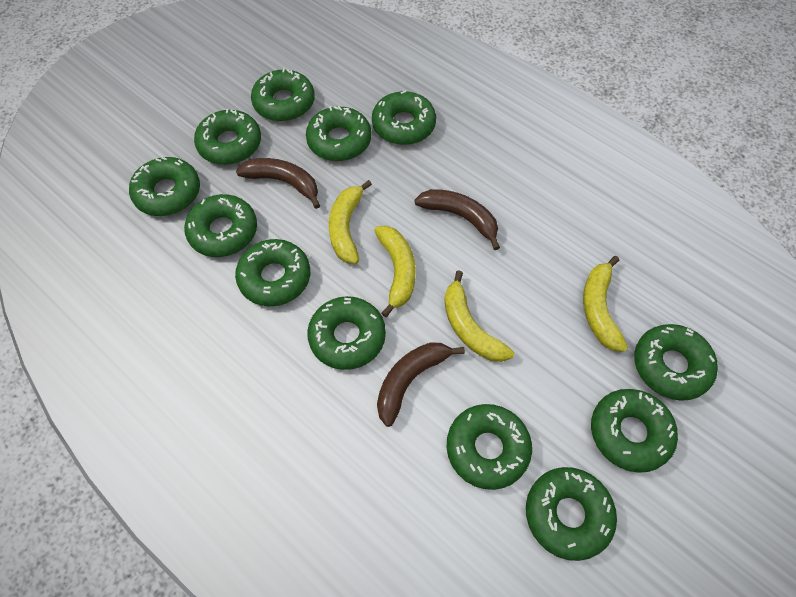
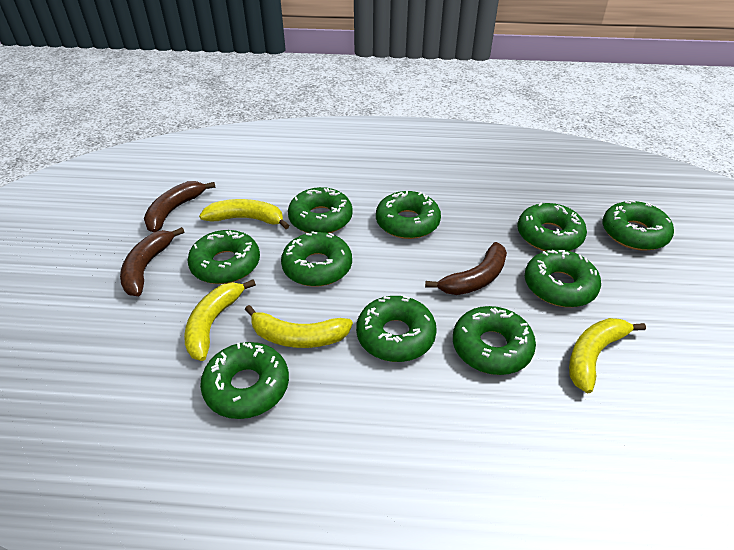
green donut: [129,157,200,216] [184,194,257,257] [194,109,261,165] [235,239,310,306] [251,68,315,121] [306,106,372,161] [307,296,386,370] [372,91,436,145] [447,404,532,490] [526,467,617,561] [591,389,678,473] [634,324,718,401] = 12 -> [188,230,260,284] [200,342,289,419] [281,232,352,287] [288,187,353,233] [356,296,437,362] [376,191,441,239] [453,306,536,375] [518,203,587,251] [525,250,601,307] [603,200,674,251] = 10

